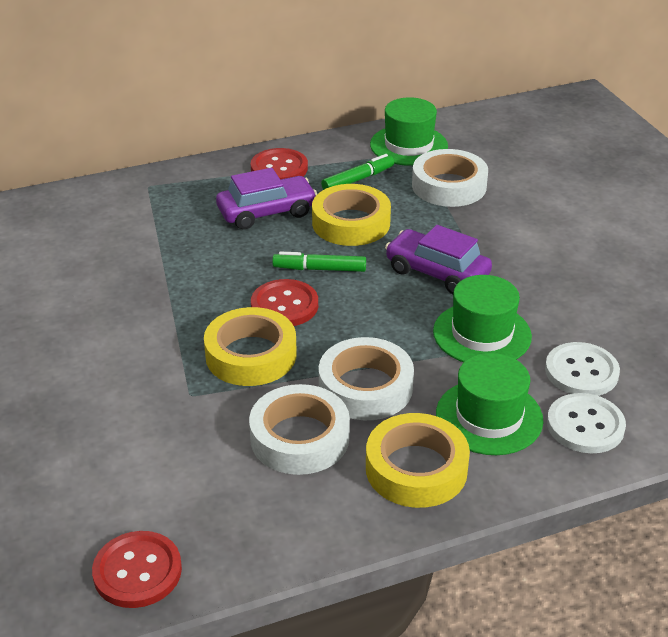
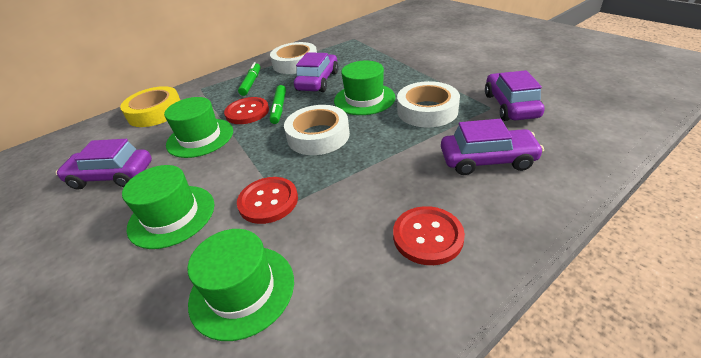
green hat: [370,97,448,166] [433,275,532,362] [436,353,543,455] = 3 -> [122,165,214,249] [164,97,233,158] [188,229,294,341] [334,61,395,115] = 4
purple car: [216,168,317,230] [385,225,492,294] = 2 -> [56,139,152,190] [294,52,339,92] [441,119,544,175] [485,70,545,121] = 4
white button: [545,342,620,396] [547,393,626,454] = 2 -> none = 0
yellow tape: [204,307,297,386] [312,184,391,246] [366,413,470,508] = 3 -> [120,86,180,127] = 1

